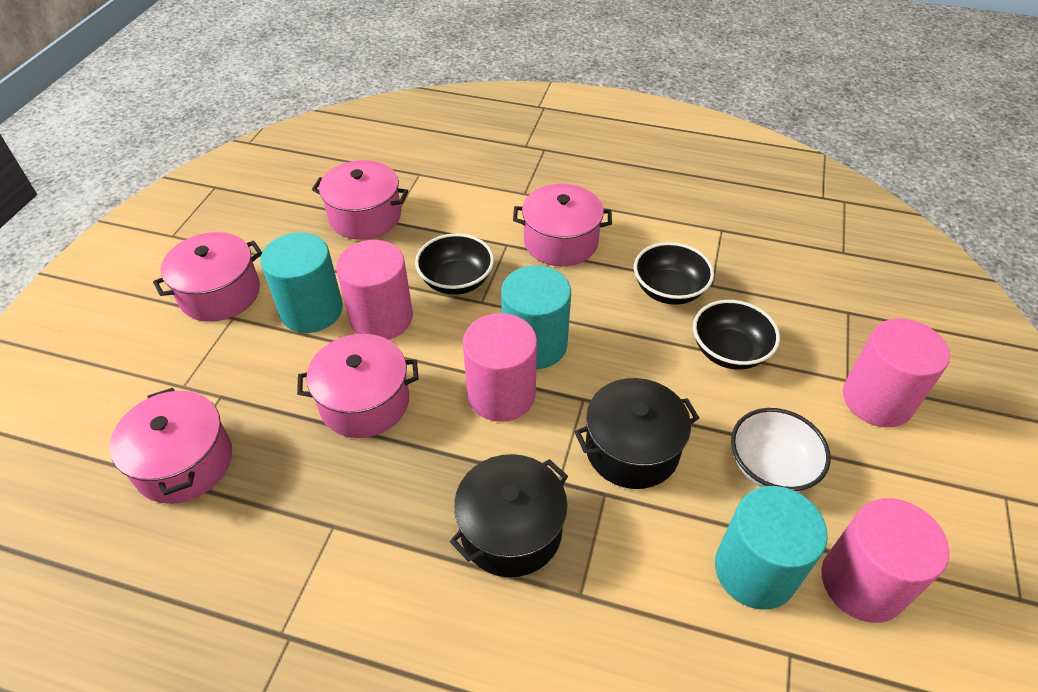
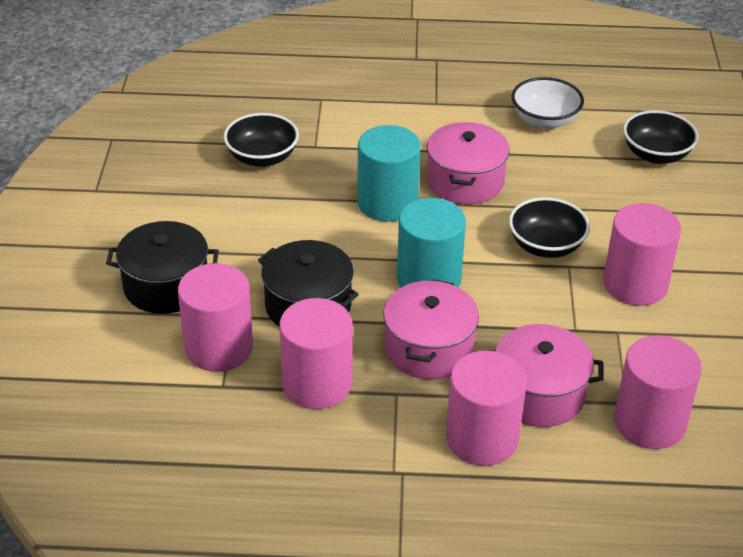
pink cylinder: [336,240,413,340] [463,313,537,422] [821,498,949,623] [843,319,950,427] = 4 -> [178,263,253,372] [279,298,353,409] [446,351,527,466] [603,203,681,306] [614,335,702,449] = 5
pink pot: [110,388,232,504] [153,232,262,322] [297,334,419,438] [312,160,408,240] [513,184,612,266] = 5 -> [383,279,479,379] [427,122,510,204] [485,324,603,427] = 3
turquoise cylinder: [260,232,343,333] [501,265,571,369] [715,486,828,609] = 3 -> [357,125,421,221] [397,198,466,288] = 2

